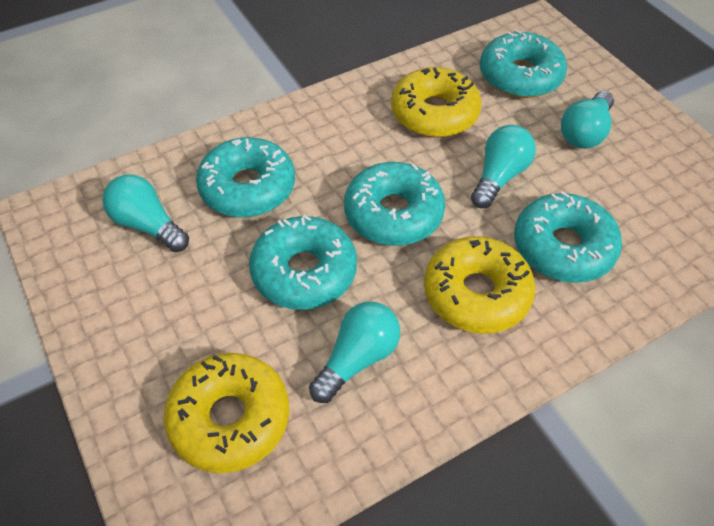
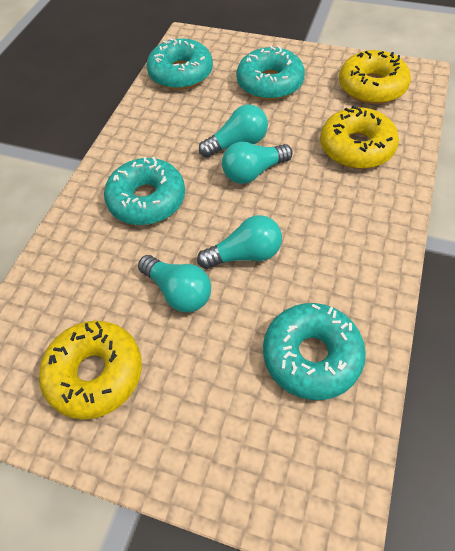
turquoise donut: [196,137,295,218] [249,215,357,310] [344,162,445,246] [480,30,567,98] [514,191,622,283] = 5 -> [104,157,185,225] [147,38,213,90] [236,45,305,100] [263,303,366,400] = 4

